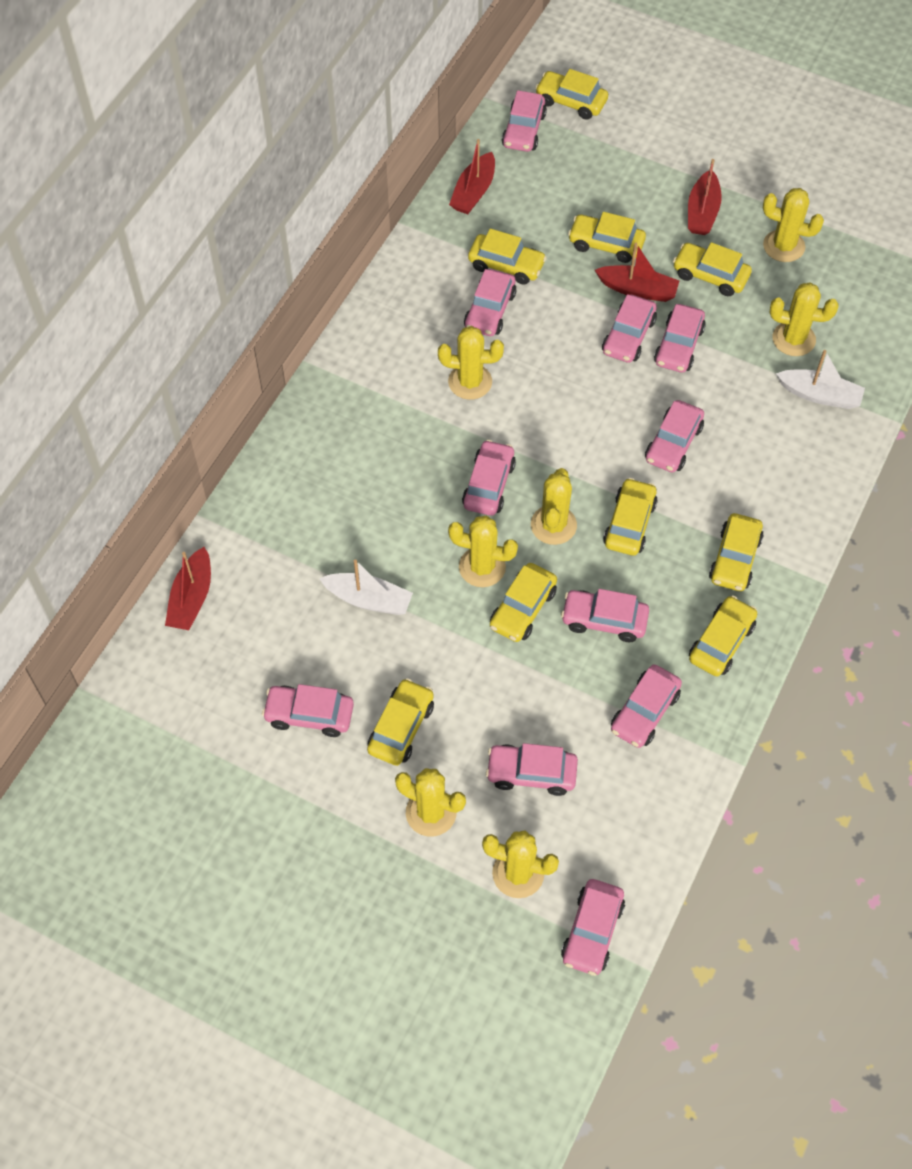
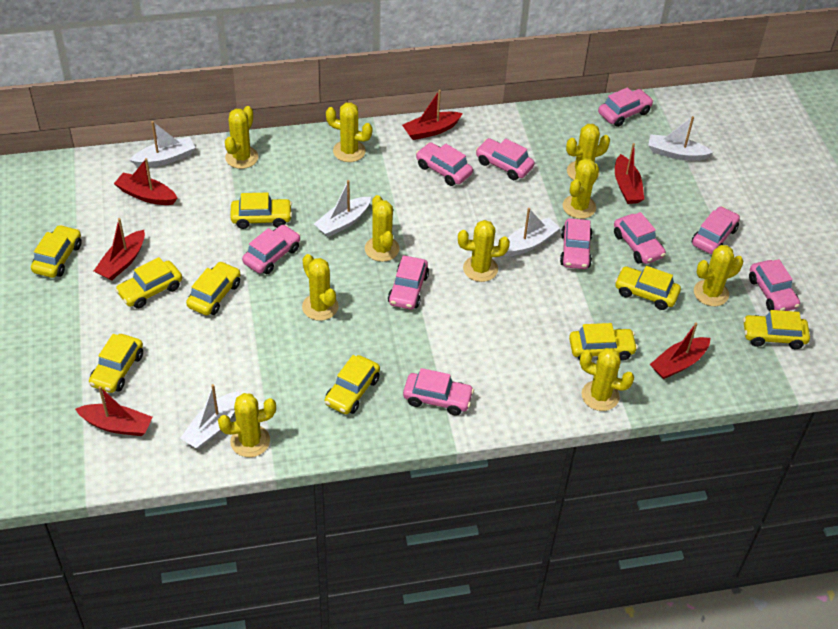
pink car: [262,684,354,737] [462,440,516,516] [464,269,517,336] [486,743,578,796] [502,90,547,152] [561,589,649,642] [561,879,625,976] [602,294,657,363] [611,664,682,748] [645,400,704,472] [654,304,706,373] = 11 -> [242,225,300,274] [388,255,429,309] [403,368,474,416] [416,142,473,186] [476,138,534,180] [560,218,593,269] [598,87,654,127] [614,212,666,264] [692,206,740,254] [749,259,800,311] = 10
red boat: [165,547,211,630] [449,139,495,214] [595,243,679,302] [688,159,722,235] = 4 -> [75,386,152,436] [94,218,145,280] [114,158,177,205] [402,90,463,140] [615,143,644,204] [650,323,710,379] = 6
white boat: [319,559,413,615] [776,350,865,409] = 2 -> [130,121,195,167] [181,384,239,449] [314,180,371,237] [504,208,560,256] [648,116,713,161] = 5
yellow cactus: [395,768,466,837] [438,326,504,400] [448,516,518,587] [482,830,559,898] [531,468,577,545] [763,188,824,262] [769,282,839,356] = 7 -> [218,393,276,457] [225,106,258,169] [302,254,338,321] [326,102,372,162] [365,195,400,262] [458,220,510,282] [563,158,599,219] [566,124,610,180] [580,348,634,411] [694,245,743,306] = 10

